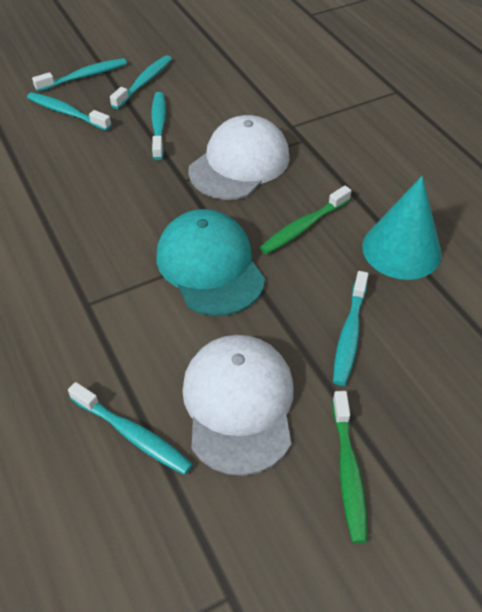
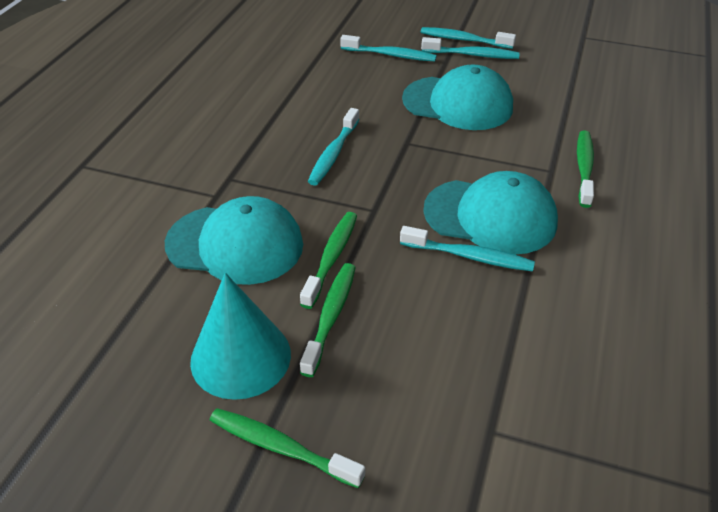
green toothbrush: [260,186,351,254] [332,391,367,543] = 2 -> [210,408,365,488] [300,212,357,309] [300,263,356,377] [577,130,594,208] = 4
turquoise cap: [156,209,265,316] = 1 -> [165,196,303,285] [402,65,513,130] [423,171,558,254] = 3
turquoise toothbrush: [27,92,111,131] [32,58,127,92] [68,382,193,475] [110,55,172,109] [151,92,166,160] [333,271,369,386] = 6 -> [308,108,359,186] [340,35,437,61] [400,226,535,271] [421,27,516,49] [421,37,520,59] = 5
white cap: [182,335,294,476] [188,115,290,200] = 2 -> none = 0

